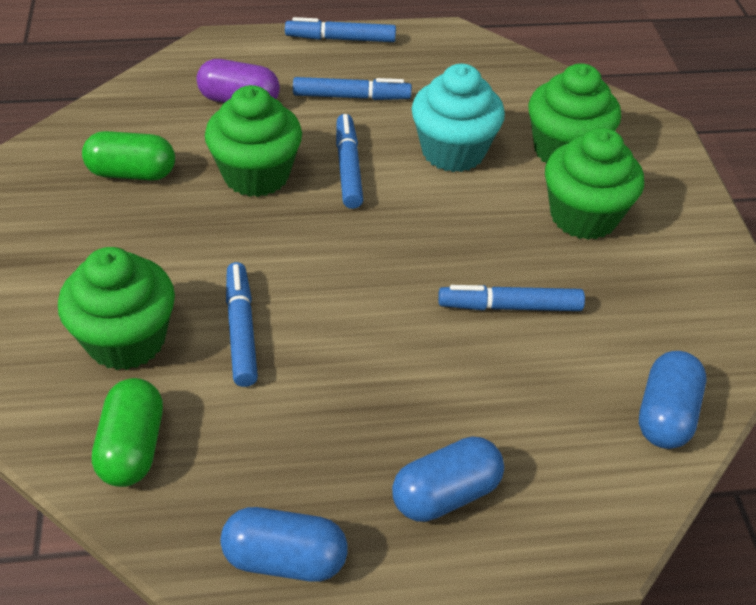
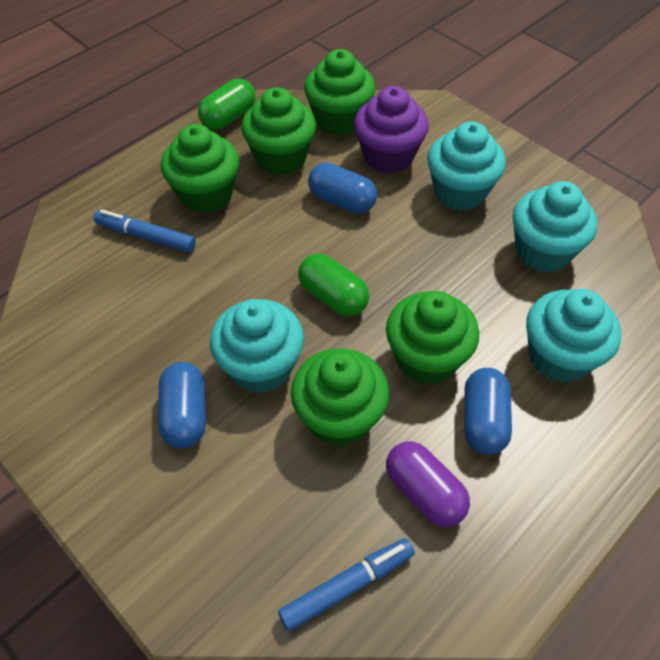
blue marker: [226,262,258,387] [285,17,396,42] [293,77,412,100] [336,114,363,209] [438,285,585,311] = 5 -> [94,209,196,253] [278,538,415,632] = 2
green cupcake: [58,247,175,370] [205,85,302,197] [528,63,621,163] [545,127,644,240] = 4 -> [161,124,239,213] [241,87,316,175] [291,348,389,447] [304,49,376,135] [386,291,479,385] = 5
purple cupcake: none = 0 -> [354,86,429,174] = 1
turquoise cupcake: [412,64,505,172] = 1 -> [210,299,304,393] [427,121,506,211] [513,181,597,273] [526,289,621,383] = 4

